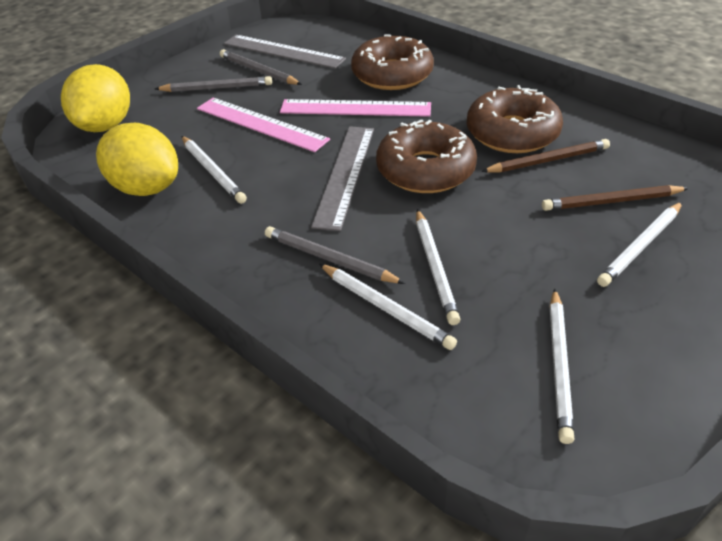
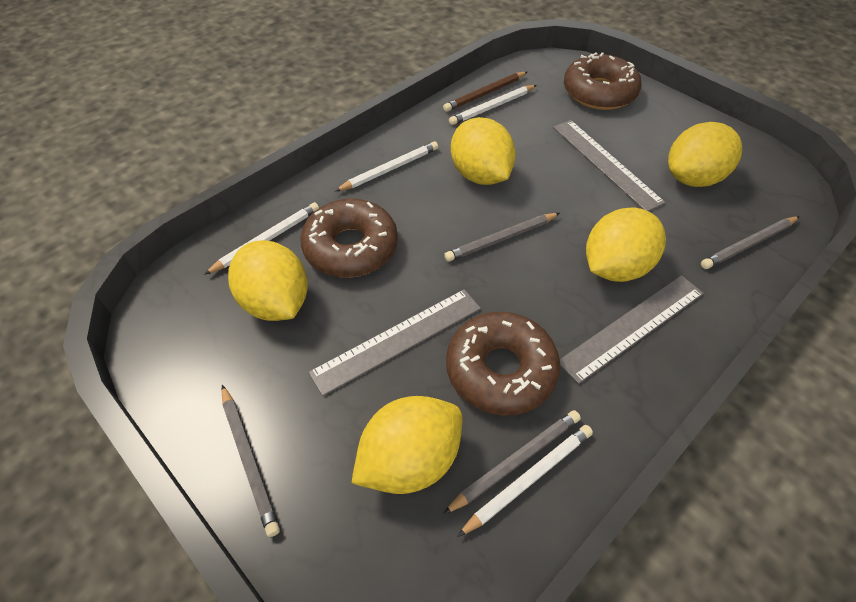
brown pencil: [481,139,610,172] [542,185,689,211] = 2 -> [443,72,527,112] = 1
grey pencil: [155,76,272,92] [220,49,302,85] [265,226,405,284] = 3 -> [221,385,280,537] [443,410,581,514] [444,213,560,262] [701,216,800,269] = 4
grey ruler: [224,35,346,69] [311,126,374,231] = 2 -> [308,289,481,396] [553,120,666,211] [560,275,704,384] = 3
pink ruler: [197,97,330,152] [280,99,431,117] = 2 -> none = 0
white pencil: [182,136,247,204] [319,264,457,350] [416,209,460,325] [550,289,574,444] [597,202,682,287] = 5 -> [204,202,319,275] [335,141,438,191] [449,85,537,125] [457,425,593,537] = 4
yellow lemon: [61,64,130,132] [96,123,178,196] = 2 -> [228,240,308,321] [351,396,462,494] [451,117,516,185] [586,208,666,282] [668,122,742,187] = 5

